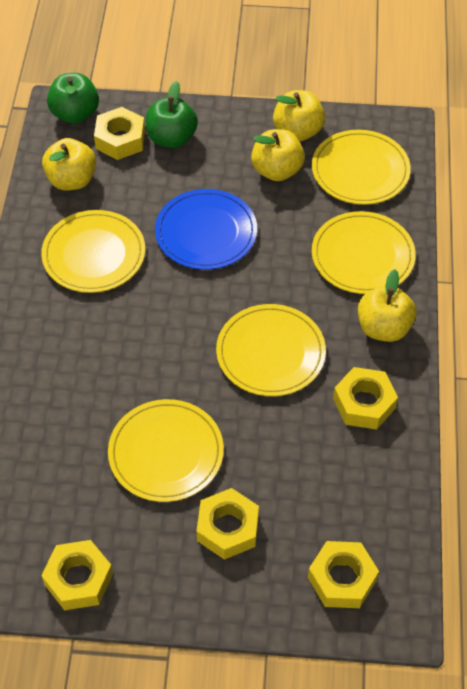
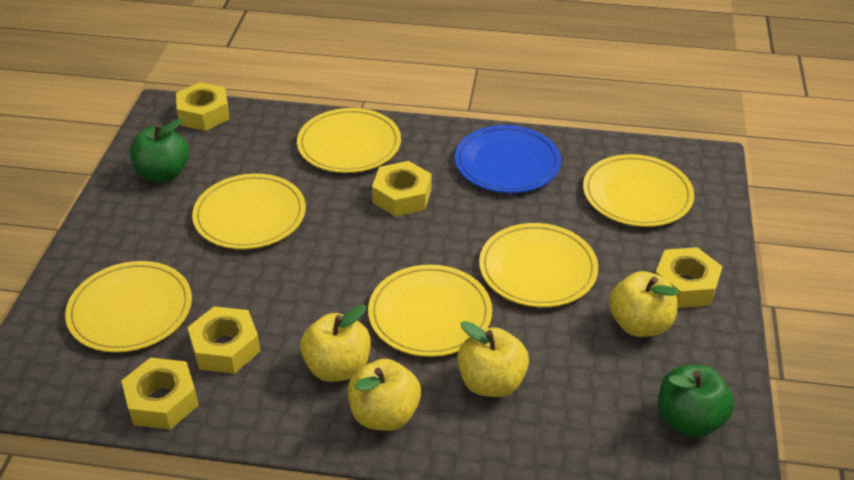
yellow plate: [41,210,145,293] [108,399,224,502] [216,304,326,396] [312,130,411,205] [312,211,416,294] = 5 -> [65,261,192,353] [192,173,306,249] [297,108,401,173] [368,265,492,357] [479,223,598,307] [583,154,694,227] = 6

